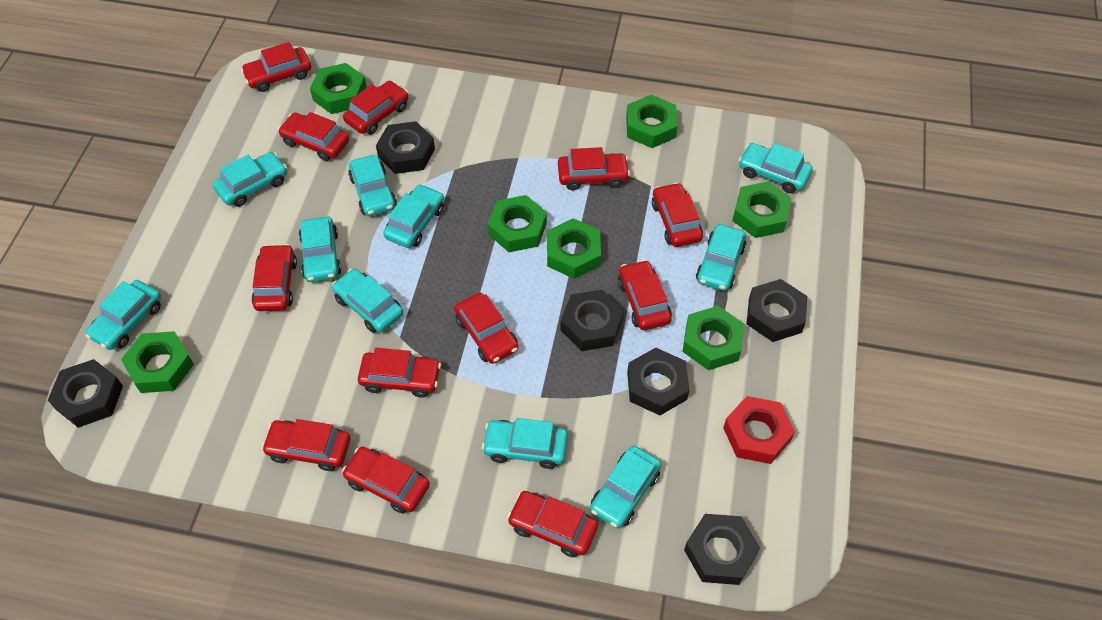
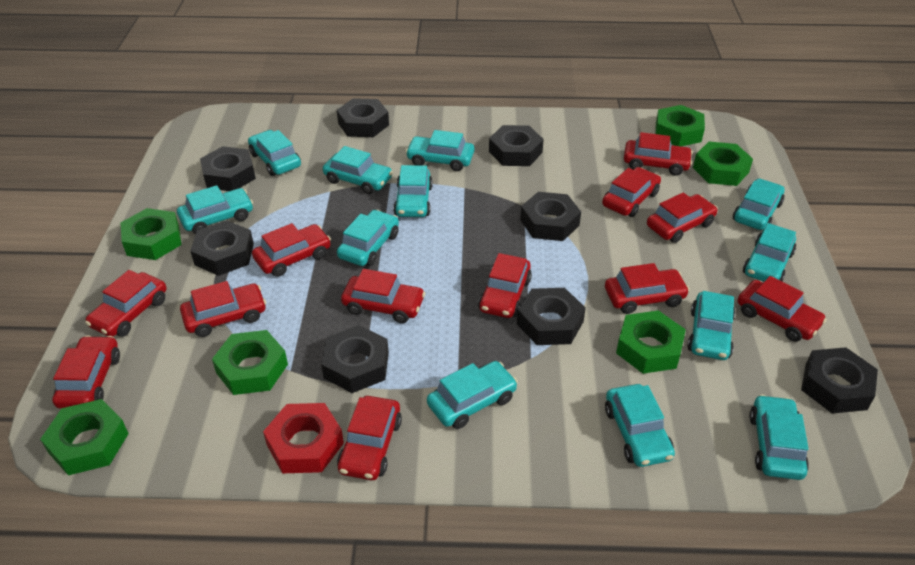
black nut: [48,359,123,428] [376,121,435,174] [560,290,624,351] [627,348,689,415] [684,514,760,585] [746,279,807,342] = 6 -> [190,220,254,276] [200,146,256,191] [321,325,389,393] [337,98,389,137] [489,125,544,166] [517,288,586,345] [520,192,581,241] [801,347,878,414] = 8
green nut: [121,331,194,393] [310,63,367,114] [488,195,547,252] [547,218,601,279] [626,95,678,148] [682,306,744,370] [732,181,792,238] = 7 -> [40,399,129,475] [121,208,182,260] [212,330,288,395] [616,310,686,374] [655,105,705,146] [693,142,753,186] = 6
turquoise car: [85,280,161,350] [213,152,287,207] [299,217,342,282] [332,268,403,333] [348,155,397,216] [383,184,444,248] [482,418,568,469] [590,446,661,528] [696,224,746,291] [739,143,813,193] = 10 -> [177,185,253,234] [248,130,301,176] [323,146,393,194] [337,210,399,266] [393,165,433,217] [405,130,474,171] [427,361,518,429] [605,384,675,467] [687,291,735,360] [733,179,785,230] [743,223,796,282] [749,395,809,480] = 12

